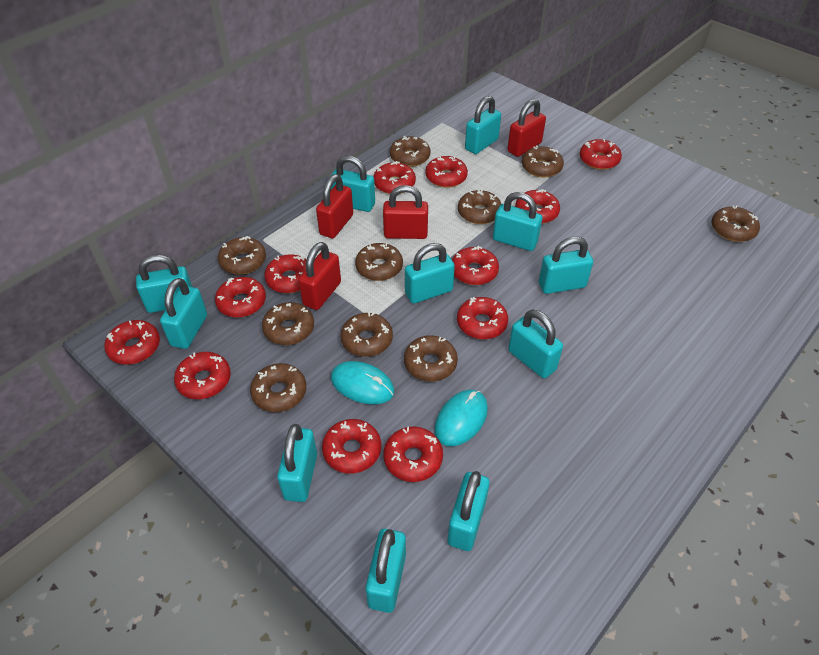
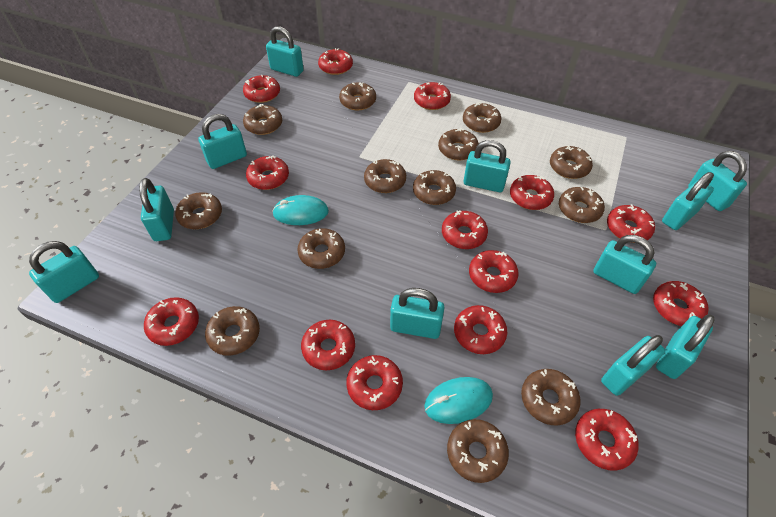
brown donut: [218,236,266,274] [250,363,306,412] [262,302,314,345] [340,312,393,357] [355,243,403,281] [390,136,431,167] [404,335,458,382] [458,190,501,224] [522,146,564,177] [711,205,760,242] = 10 -> [175,192,222,229] [205,306,260,356] [243,104,282,135] [297,228,345,269] [339,82,376,110] [364,159,406,193] [413,170,456,205] [438,128,479,160] [447,419,509,483] [463,102,502,133] [521,369,581,425] [550,145,593,179] [559,187,605,223] = 13
red donut: [104,320,160,364] [174,352,231,399] [215,277,266,317] [264,254,307,293] [322,419,381,473] [373,161,416,194] [383,427,443,482] [425,156,468,188] [452,246,499,285] [457,297,508,339] [515,189,560,224] [580,139,622,170] = 12 -> [144,297,199,346] [243,75,280,103] [246,155,289,190] [301,320,355,370] [318,48,353,75] [346,355,403,410] [414,82,451,110] [442,210,488,249] [454,305,507,354] [469,250,519,293] [510,175,554,210] [575,409,639,471] [607,204,655,243] [653,281,709,326] = 14
red padlock: [298,242,341,310] [316,174,353,238] [383,185,428,239] [507,99,546,157] = 4 -> none = 0

